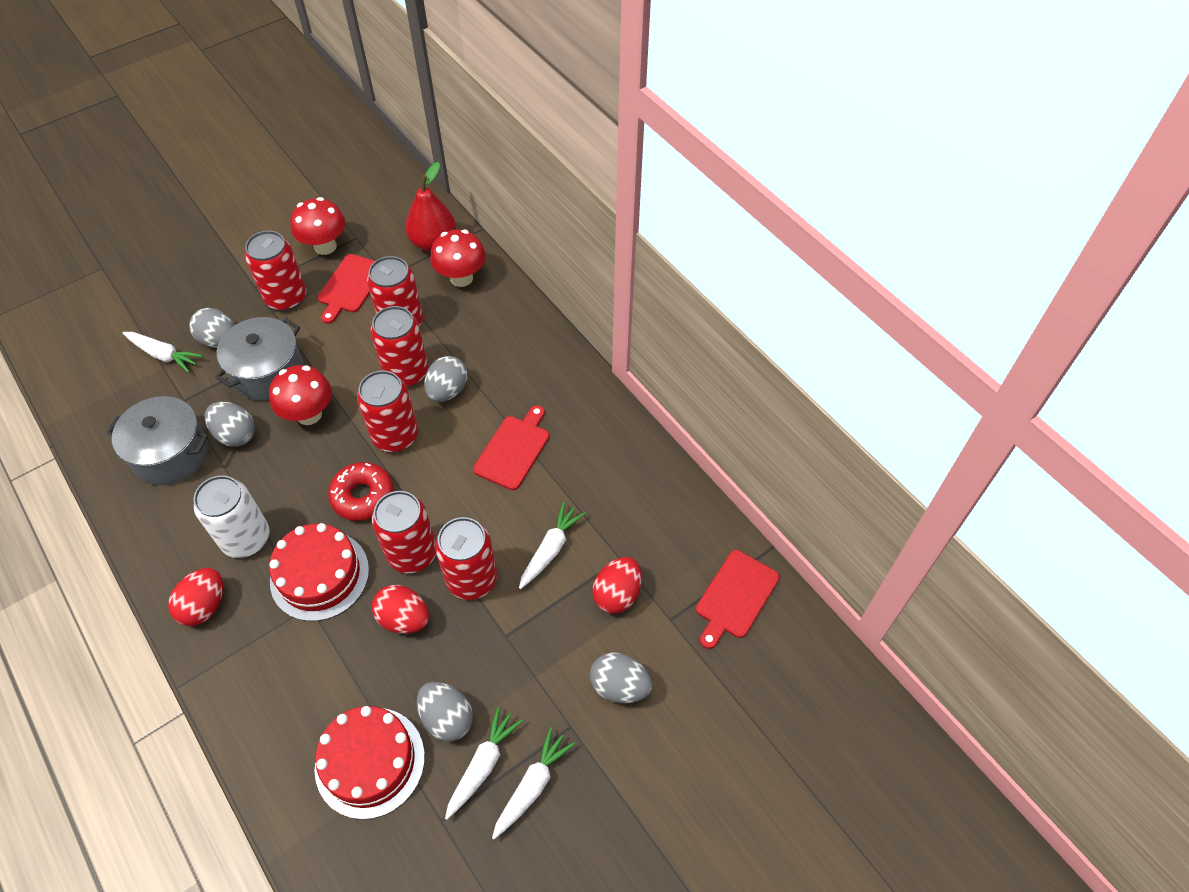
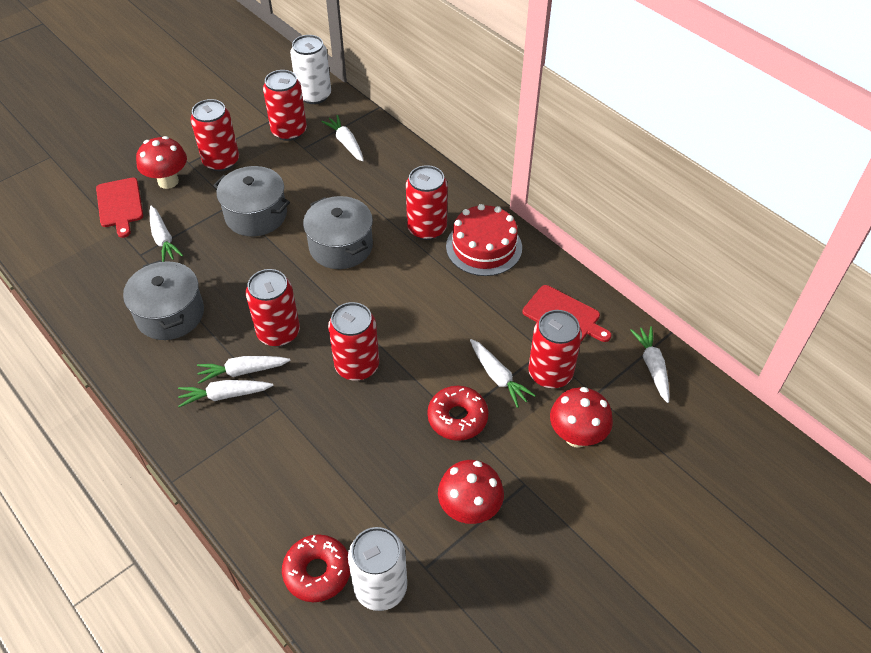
grey egg: [189,308,235,348] [205,402,255,447] [417,682,473,741] [424,356,468,402] [590,652,652,703] = 5 -> none = 0
grey pot: [107,396,209,485] [215,317,304,401] = 2 -> [123,260,204,340] [213,166,290,236] [303,196,373,269] = 3
red cake: [269,523,369,621] [315,706,425,819] = 2 -> [446,204,522,276] = 1
red cutting board: [317,254,375,324] [473,405,549,490] [696,550,780,649] = 3 -> [96,177,143,238] [523,285,611,342] = 2
red donut: [328,462,394,521] = 1 -> [282,534,350,602] [427,386,489,441] = 2
red egg: [168,568,223,626] [372,585,429,634] [592,557,642,614] = 3 -> none = 0
red pear: [405,162,456,252] = 1 -> none = 0
white can: [193,475,270,558] = 1 -> [290,35,331,104] [348,527,407,611] = 2
white carrot: [123,332,203,373] [445,707,523,820] [492,727,575,839] [519,502,586,589] = 4 -> [149,206,183,262] [178,380,274,407] [197,356,291,384] [321,115,364,162] [470,339,536,408] [630,326,669,403] = 6

